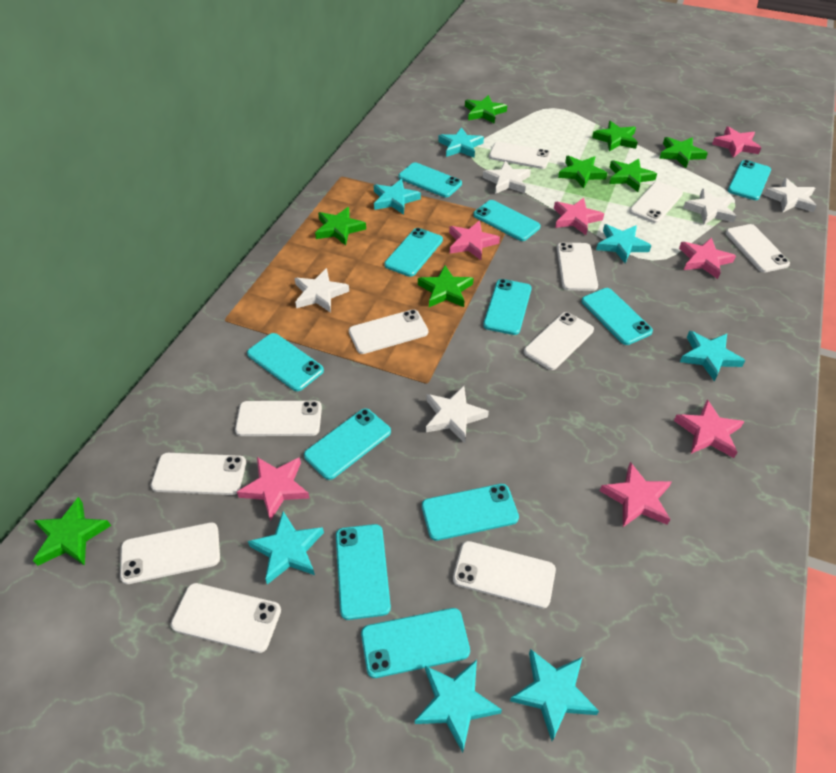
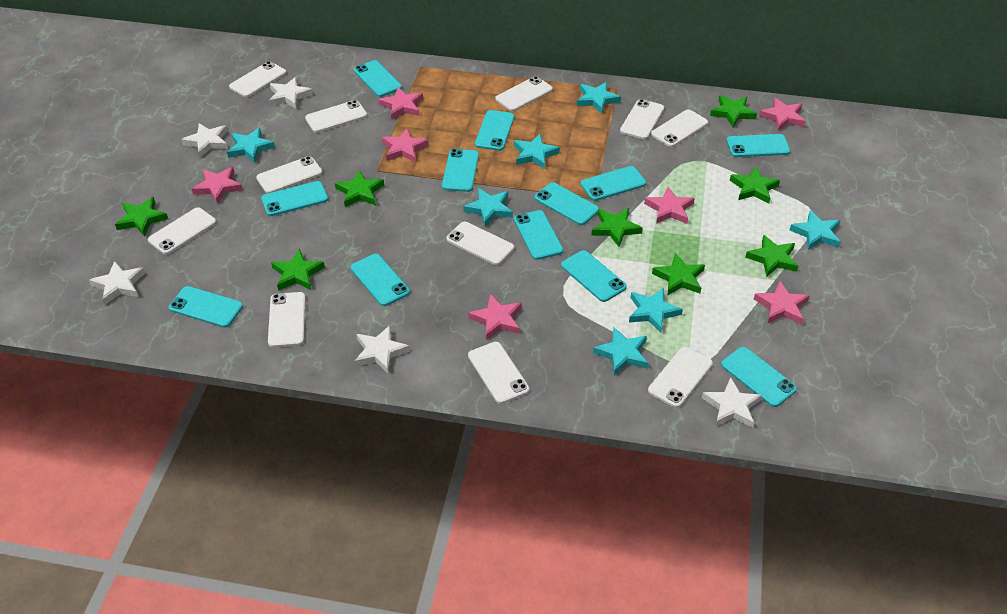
turquoise phone: [247,333,324,391] [304,408,391,480] [336,524,391,620] [361,608,470,678] [384,228,443,277] [399,162,462,197] [422,484,519,541] [473,200,541,241] [483,279,532,335] [582,288,653,345] [728,160,771,200] = 11 -> [169,286,243,328] [261,181,328,216] [350,254,410,306] [354,60,402,97] [442,149,479,192] [475,110,514,151] [514,210,563,260] [534,182,599,225] [561,250,627,302] [580,166,646,201] [721,347,797,407] [726,134,790,157] = 12

